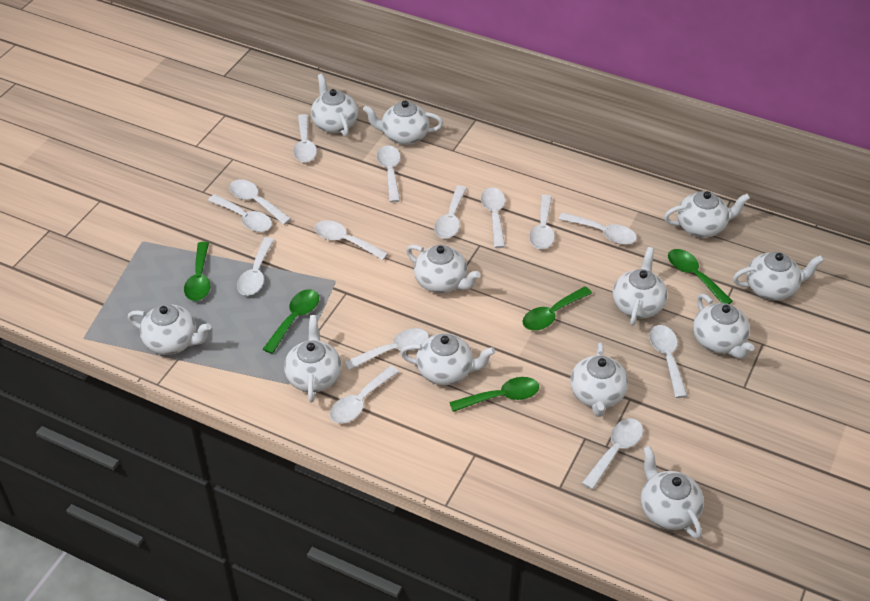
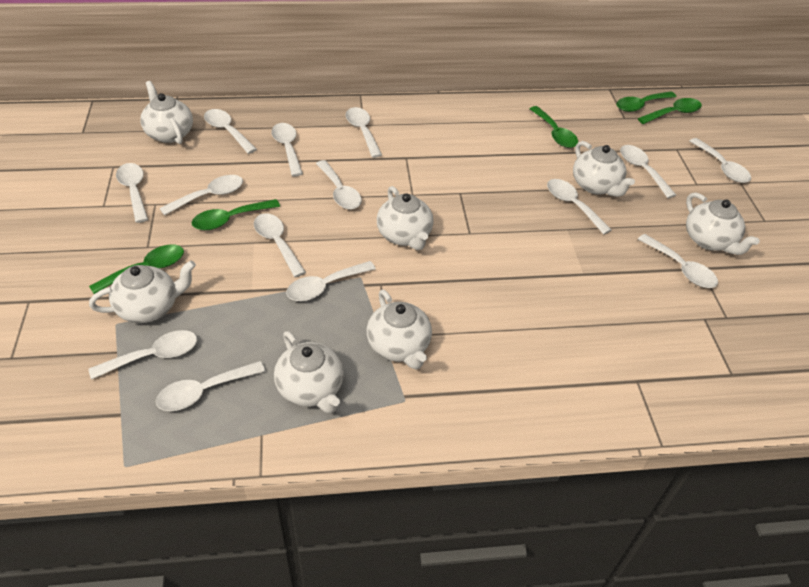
white teapot: [128,304,211,355] [284,315,342,403] [311,74,358,137] [363,101,443,145] [400,333,495,385] [406,245,481,293] [570,342,628,417] [613,247,668,326] [641,446,704,539] [664,191,750,238] [693,294,755,359] [733,252,824,301] = 12 -> [89,260,196,323] [140,81,193,144] [274,331,344,414] [367,290,432,370] [377,186,434,250] [573,141,635,197] [686,193,760,255] = 7

